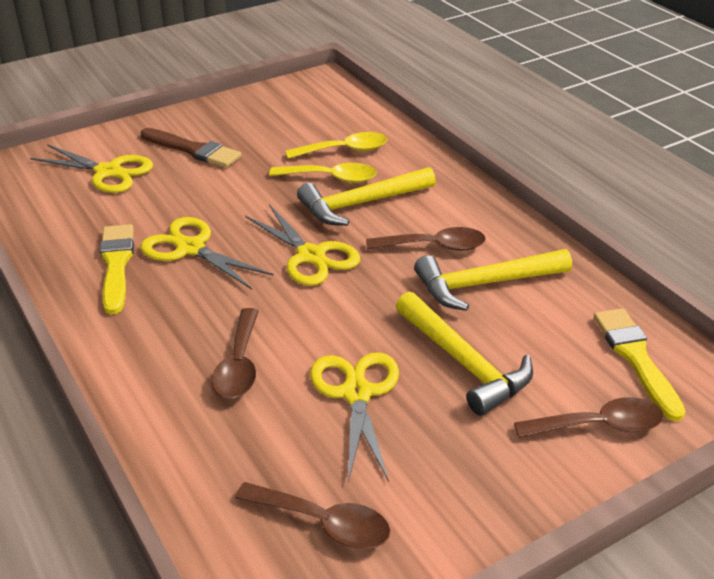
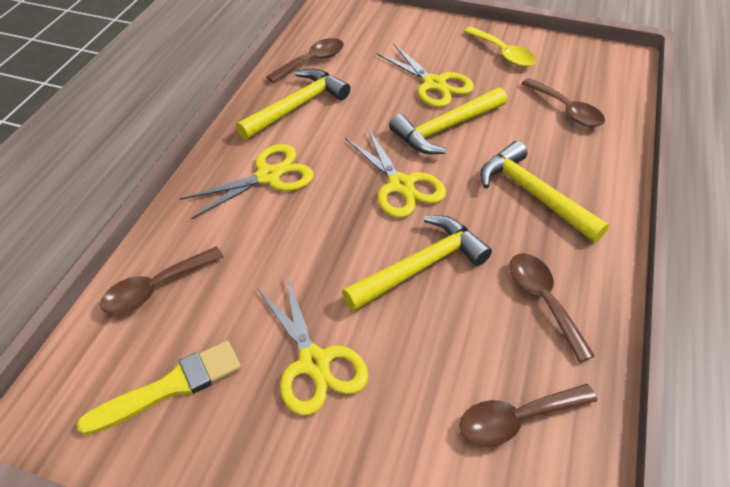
brown brush: [141,128,241,168] = 1 -> none = 0
brown spoon: [212,308,259,398] [235,482,390,549] [366,227,486,251] [514,397,664,438] = 4 -> [100,246,224,314] [266,38,344,83] [459,384,597,446] [510,253,595,362] [521,78,605,127] = 5
yellow brush: [100,224,134,315] [594,308,686,421] = 2 -> [77,341,241,435] = 1
yellow hammer: [297,167,436,226] [396,292,533,416] [414,249,572,311] = 3 -> [236,69,350,140] [342,216,492,312] [389,87,507,154] [480,141,609,242] = 4
yellow spoon: [269,163,377,183] [286,132,387,159] = 2 -> [464,27,536,67] = 1

